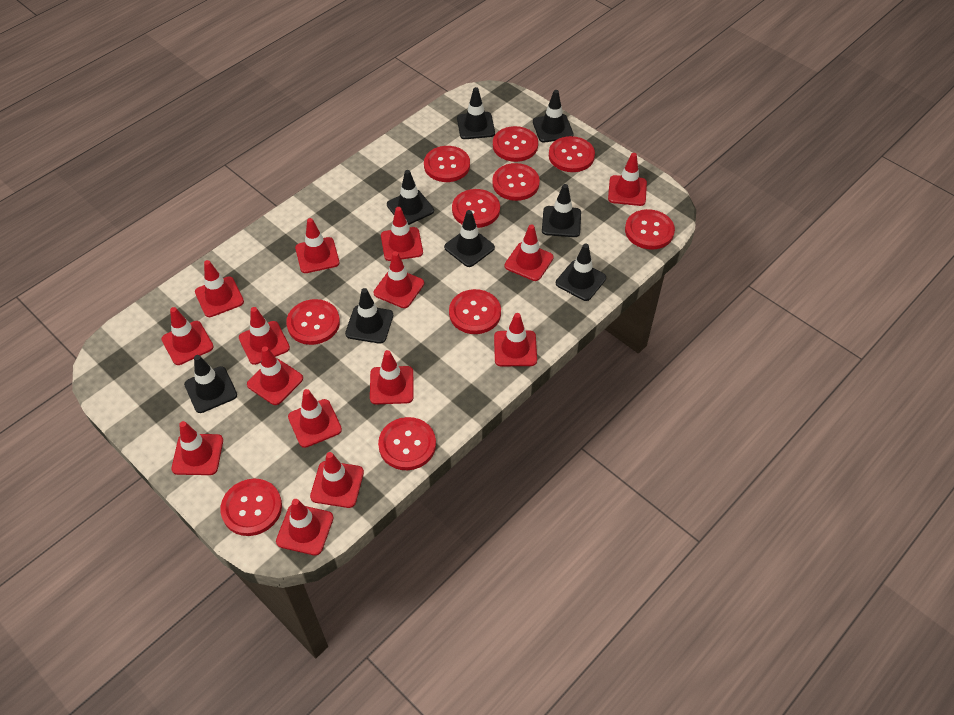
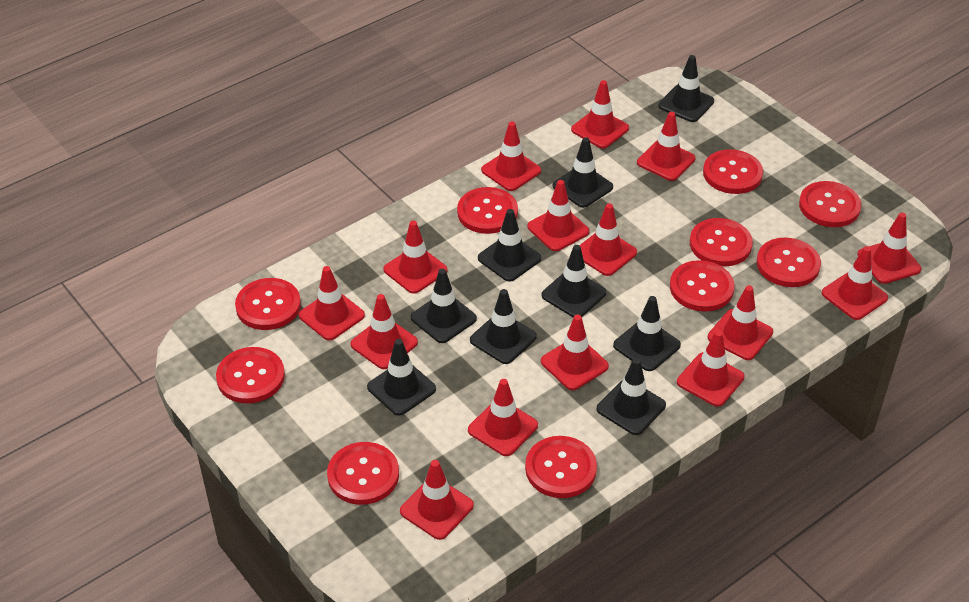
black traffic cone: [184,355,237,413] [345,288,393,344] [387,170,434,225] [444,210,495,267] [457,87,495,139] [533,90,574,142] [542,184,581,237] [556,244,606,301] = 8 -> [367,339,436,416] [411,269,477,343] [470,289,537,364] [478,209,541,282] [541,245,606,318] [553,137,613,208] [597,358,666,435] [613,296,681,371] [658,55,714,122] = 9

